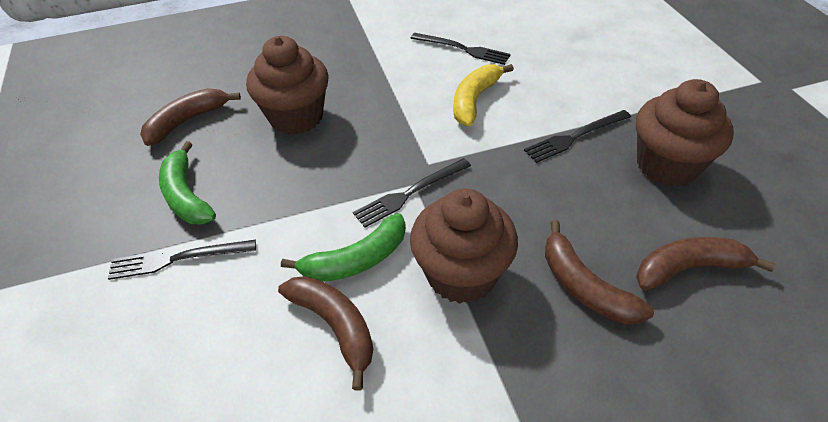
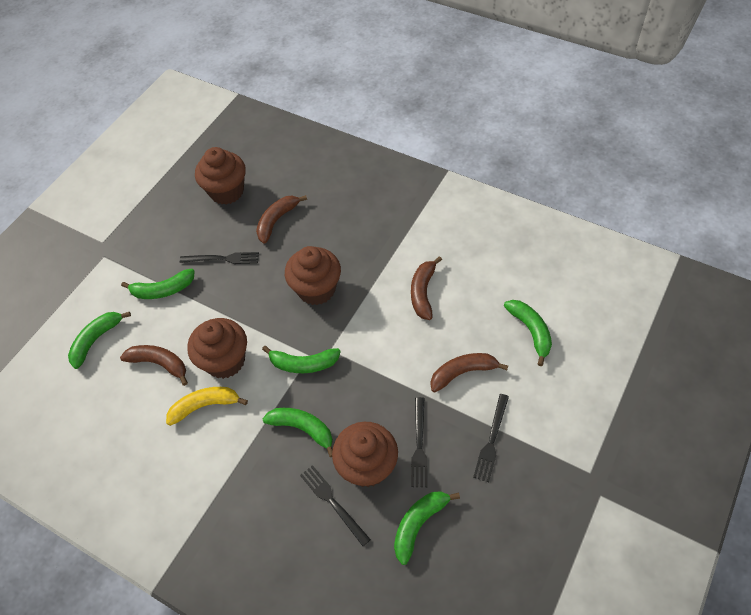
brown cupcake: [246,36,329,135] [410,189,518,304] [636,79,734,187] = 3 -> [187,318,247,379] [195,147,246,205] [285,246,341,305] [332,422,398,487] = 4
green banana: [159,141,216,225] [281,213,406,282] = 2 -> [68,312,131,369] [121,268,195,299] [262,346,341,373] [263,408,333,457] [394,491,460,565] [504,300,552,366] = 6

